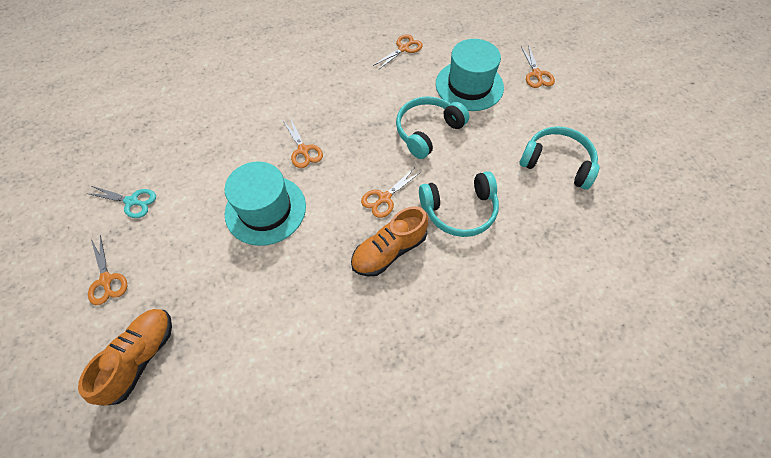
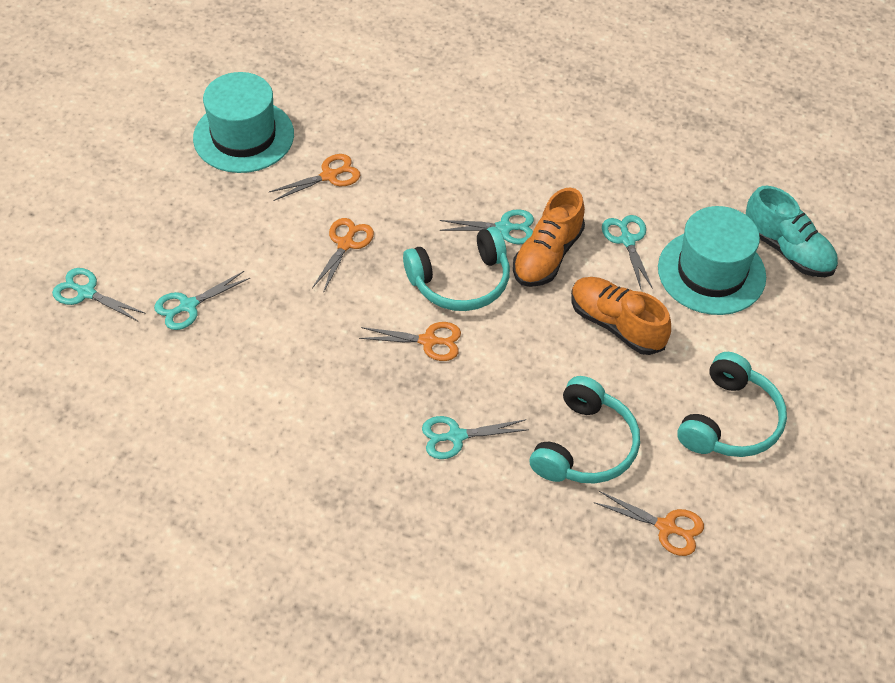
orange scissors: [88,235,127,305] [283,118,323,168] [361,168,421,218] [373,34,423,70] [521,45,555,88] = 5 -> [269,154,360,201] [312,218,374,293] [359,322,461,361] [594,491,704,556] = 4
turquoise scissors: [86,186,156,218] = 1 -> [52,268,146,322] [154,271,250,330] [422,416,529,459] [440,209,534,244] [602,215,653,289] = 5
turquoise shoe: none = 0 -> [746,186,838,277] = 1

